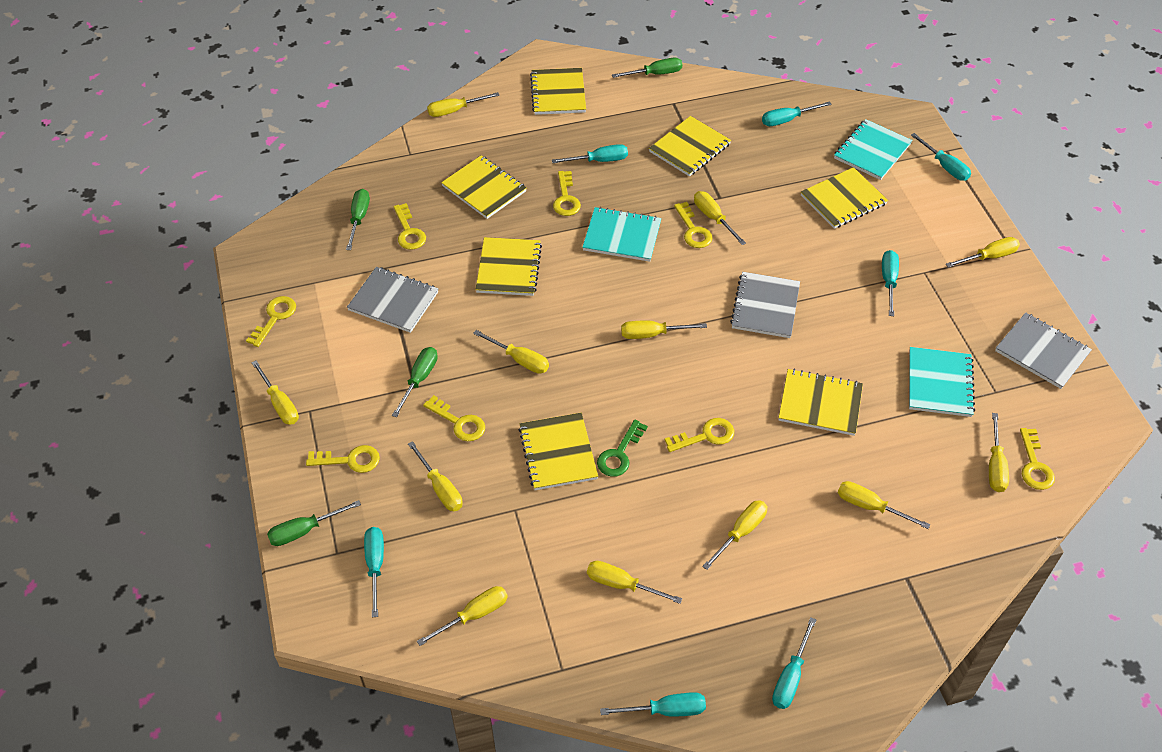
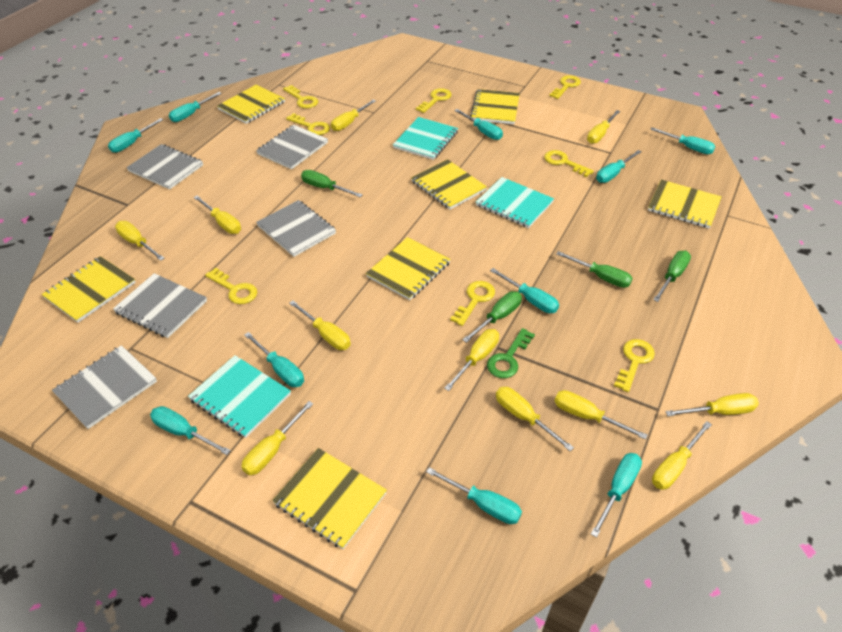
grey notebook: [347,267,438,333] [730,272,800,338] [995,312,1092,389] = 3 -> [52,345,157,429] [113,273,207,338] [126,144,203,189] [256,125,328,169] [256,200,336,257] = 5
turquoise screwdriver: [364,527,384,617] [552,144,628,163] [600,692,706,717] [762,101,832,126] [772,617,816,709] [882,250,899,316] [911,133,971,181] = 7 -> [108,118,164,153] [150,406,231,455] [169,92,222,122] [244,332,304,387] [426,467,522,524] [454,109,503,140] [490,268,559,313] [591,453,642,538] [596,150,642,183] [650,127,715,154] = 10
yellow screwdriver: [252,360,299,425] [408,441,463,511] [417,586,508,646] [427,92,500,117] [473,330,549,374] [587,561,682,604] [621,321,707,339] [694,191,746,245] [702,500,767,570] [838,481,930,529] [946,237,1020,268] [989,413,1009,492] = 12 -> [115,221,165,261] [194,195,241,234] [242,401,313,475] [289,301,351,350] [331,99,376,131] [444,329,499,391] [496,387,574,451] [554,390,648,440] [587,110,620,144] [652,421,712,490] [665,393,759,416] = 11

